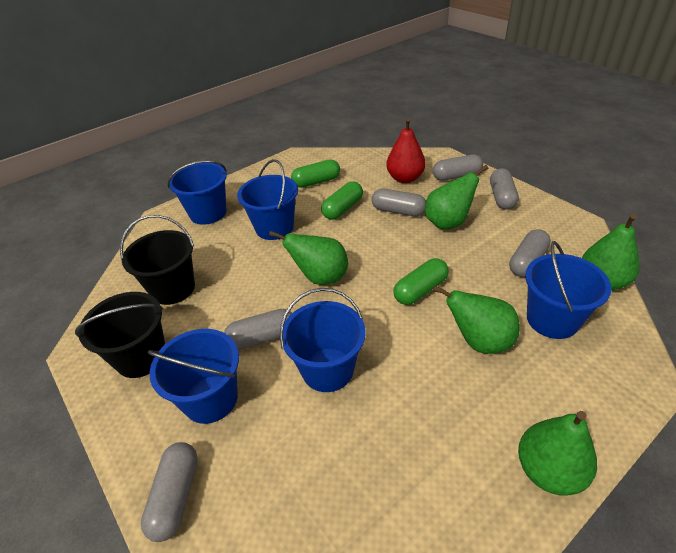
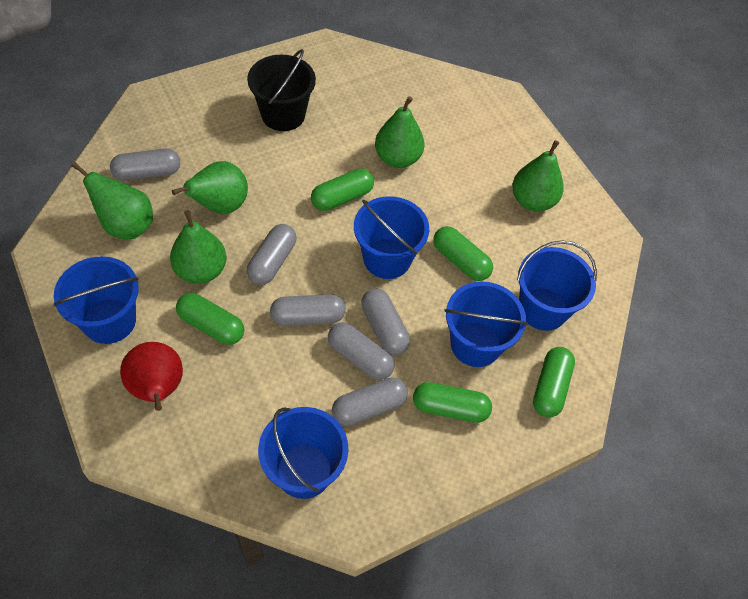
black bucket: [75,292,165,378] [120,215,195,305] = 2 -> [247,49,316,131] = 1
green capsule: [291,160,340,188] [321,181,363,220] [394,258,449,305] = 3 -> [176,293,244,345] [311,169,374,211] [413,382,492,423] [433,226,493,281] [533,347,575,417] = 5

